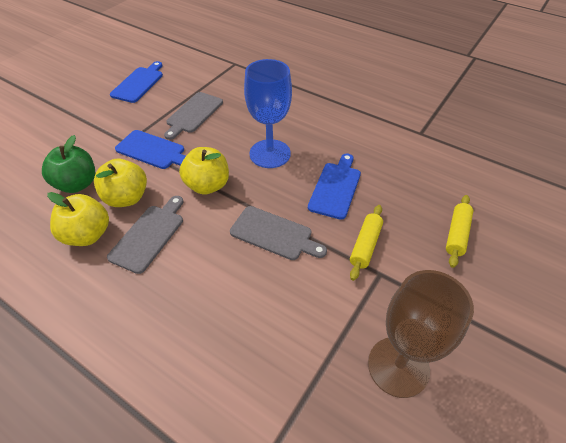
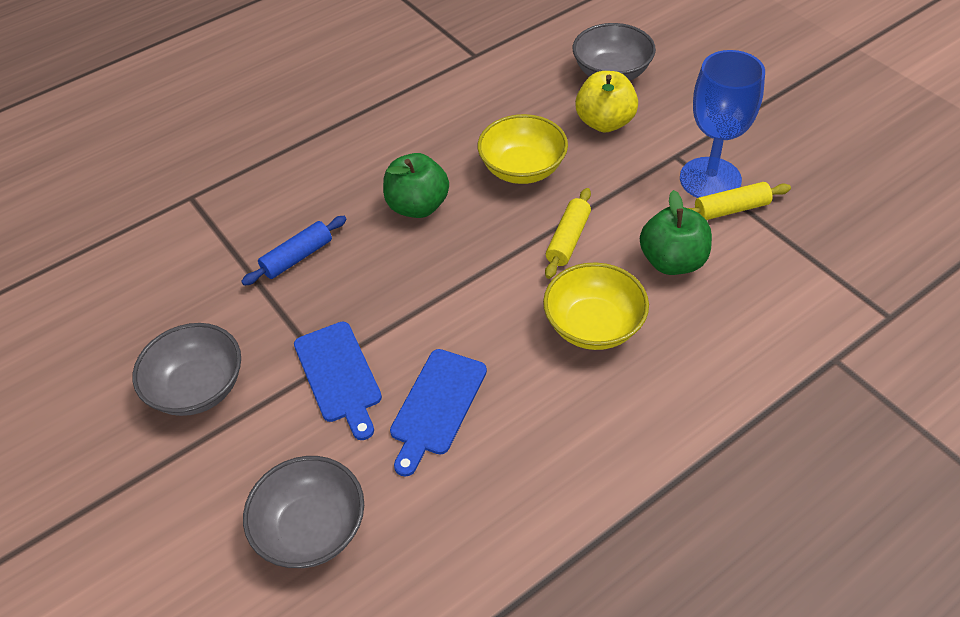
blue cutting board: [110,61,163,103] [115,130,186,169] [308,153,361,220] = 3 -> [294,322,382,440] [390,349,487,477] = 2
blue rolling pin: none = 0 -> [241,216,347,286] = 1
brown goblet: [368,270,474,398] = 1 -> none = 0
green apple: [42,135,95,193] = 1 -> [383,153,449,218] [640,190,712,275] = 2
grey bowl: none = 0 -> [133,323,241,416] [243,456,364,568] [573,23,656,81] = 3
grey cutting board: [107,196,183,274] [164,92,223,140] [230,206,327,260] = 3 -> none = 0
yellow apple: [47,192,109,246] [94,159,147,207] [179,147,229,195] = 3 -> [575,71,638,133] = 1
yellow bowl: none = 0 -> [478,114,568,184] [543,263,649,350] = 2

